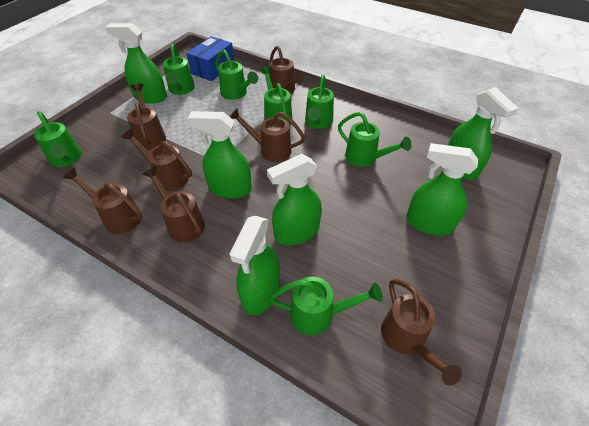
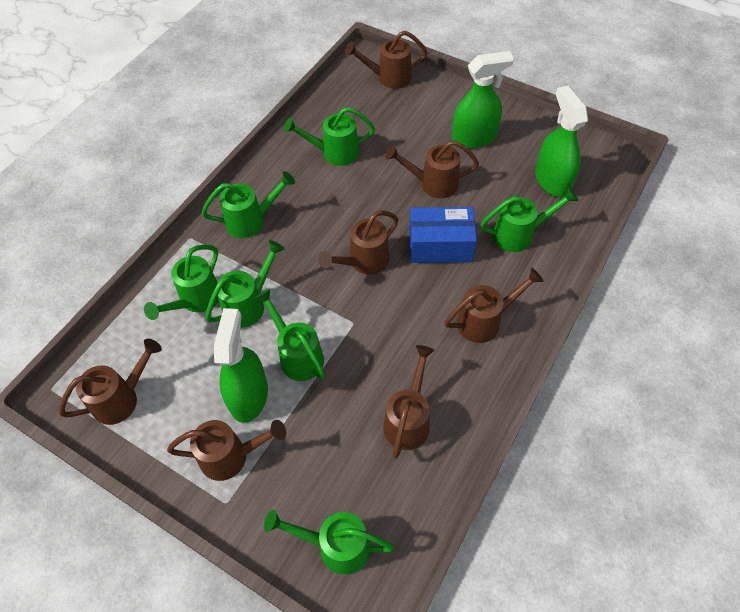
green spray bottle: [105,23,167,103] [188,111,252,198] [230,216,280,315] [267,154,322,245] [407,143,478,235] [448,87,519,180] = 6 -> [214,308,268,423] [452,51,514,149] [535,86,588,197] = 3

